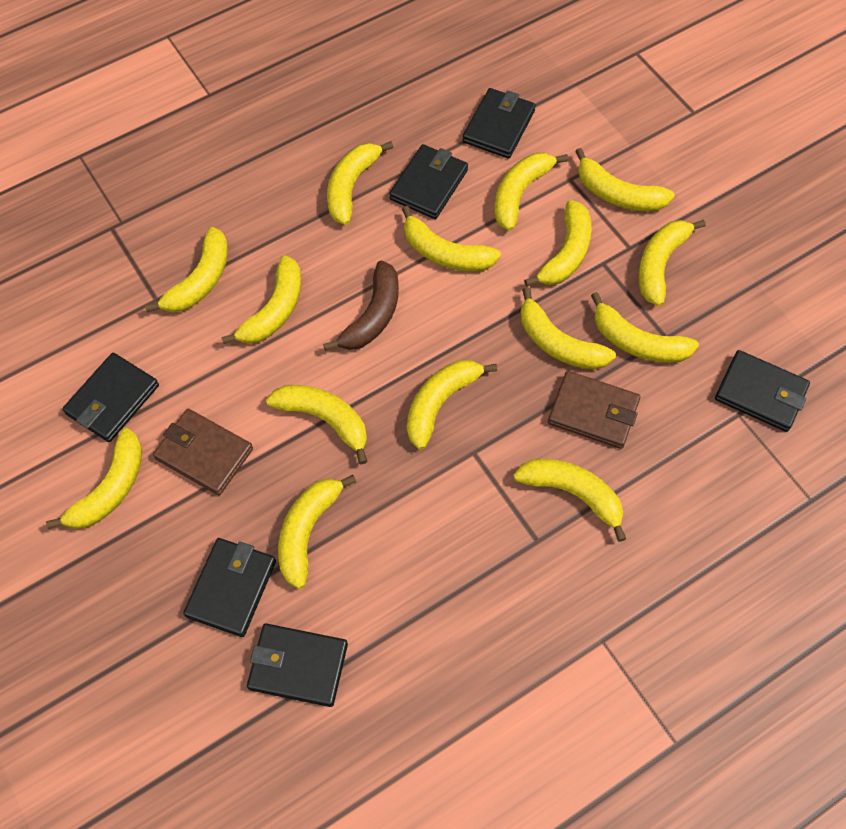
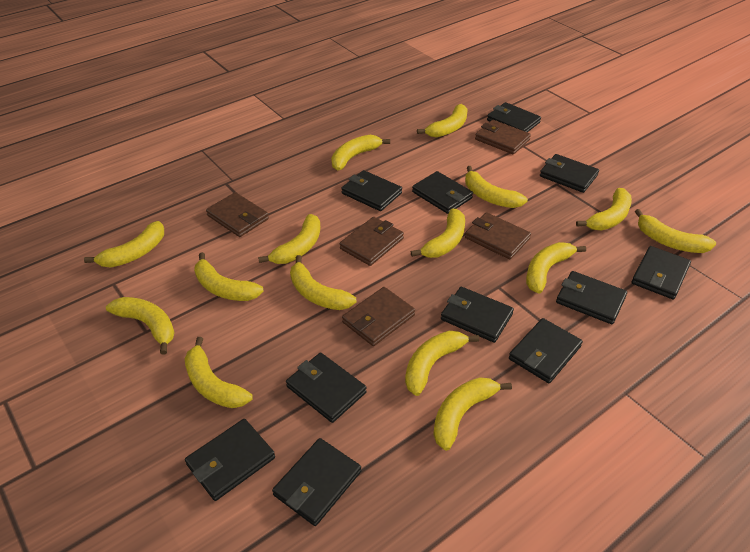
black wallet: [62,353,159,442] [183,538,276,637] [247,624,348,707] [389,144,468,219] [462,88,536,158] [715,350,810,432] = 6 -> [185,419,275,501] [272,438,361,526] [286,353,367,423] [341,170,402,211] [412,171,473,214] [441,287,514,343] [487,102,541,132] [509,318,583,383] [540,154,599,193] [556,271,627,324] [632,246,691,299] = 11
brown banana: [323,260,399,351] = 1 -> none = 0
brown wallet: [153,409,253,495] [548,371,640,449] = 2 -> [206,192,269,237] [340,217,404,266] [342,287,415,346] [465,212,531,259] [475,120,531,154] = 5

